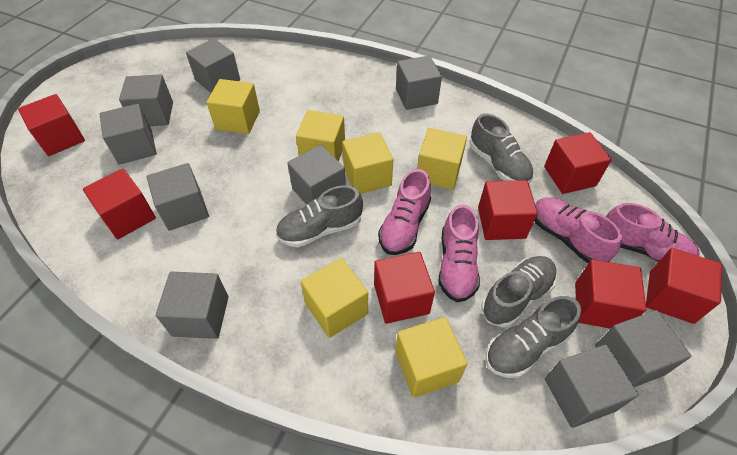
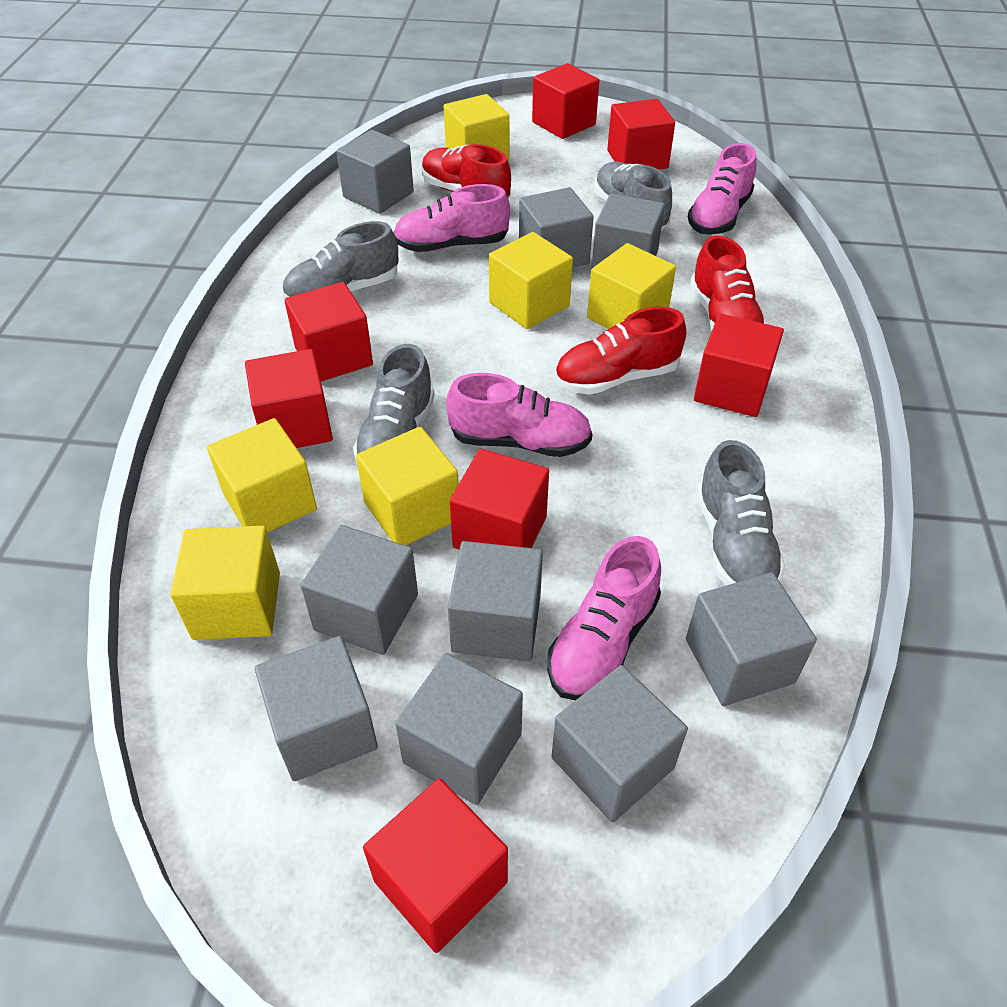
red shoe: none = 0 -> [422,144,511,199] [555,307,686,395] [690,236,766,331] = 3

